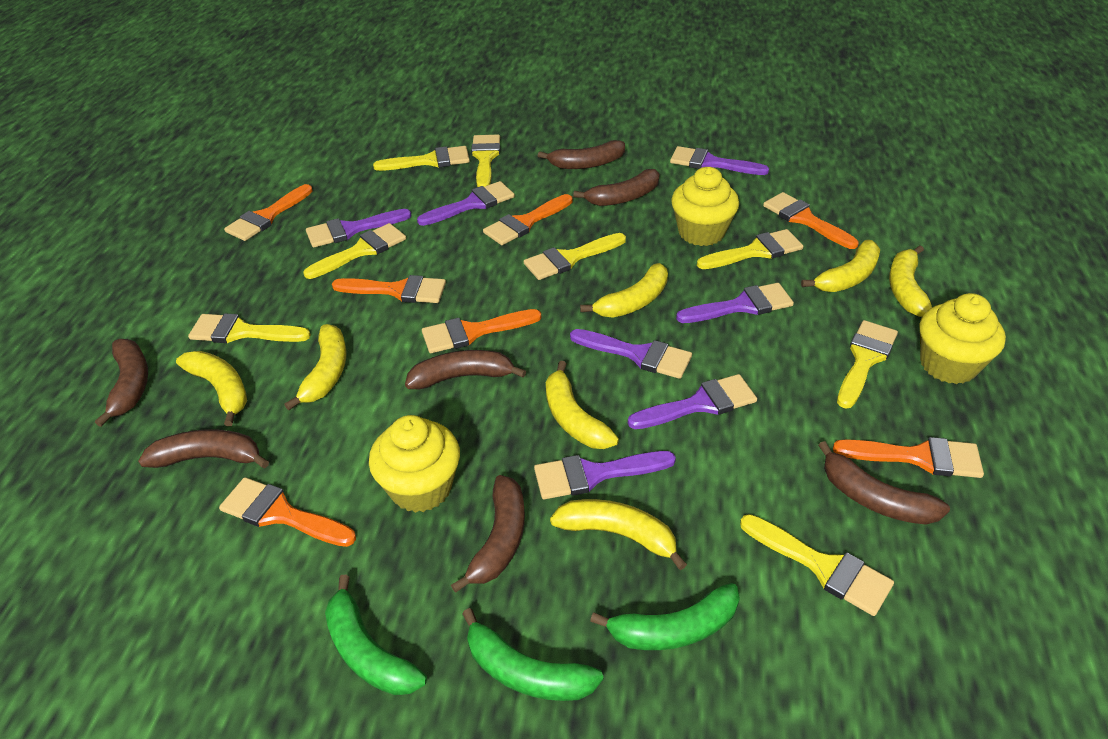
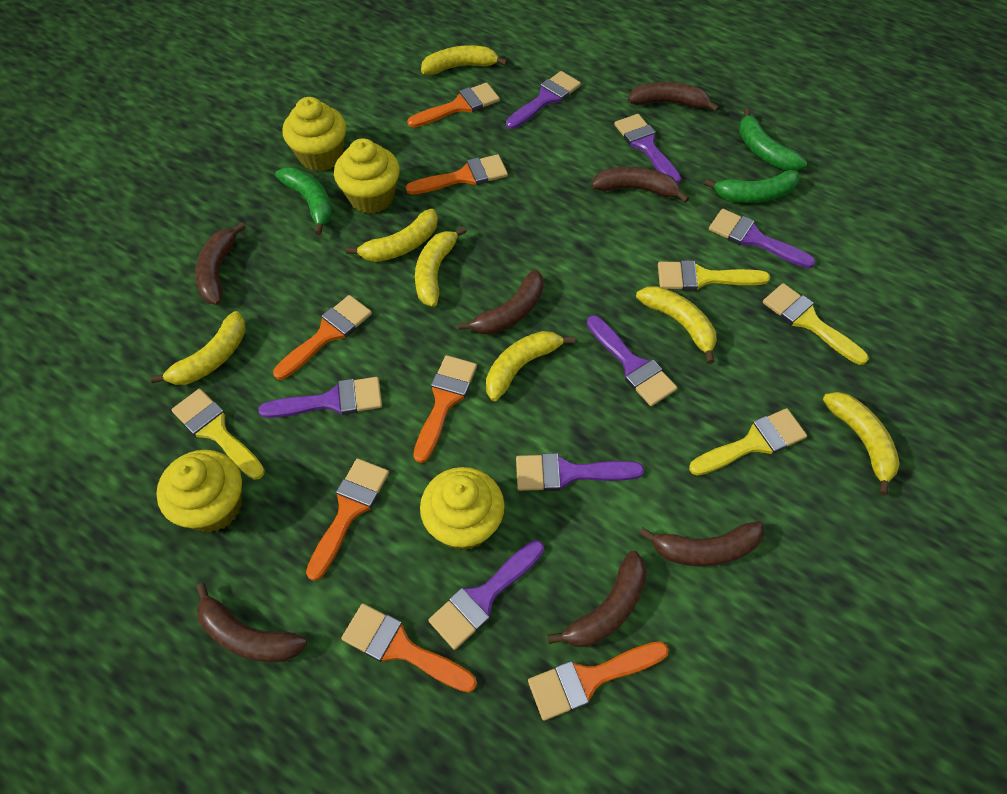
yellow brush: [188,313,311,343] [303,223,406,279] [373,146,470,171] [471,135,500,187] [524,233,626,280] [697,229,803,269] [740,514,894,616] [837,320,898,409] = 8 -> [171,389,265,480] [658,260,770,291] [689,408,807,475] [763,283,869,365] = 4
yellow cupcake: [369,415,460,513] [671,167,739,246] [920,293,1006,384] = 3 -> [156,450,242,533] [283,97,346,172] [334,138,400,214] [420,467,505,551] = 4

